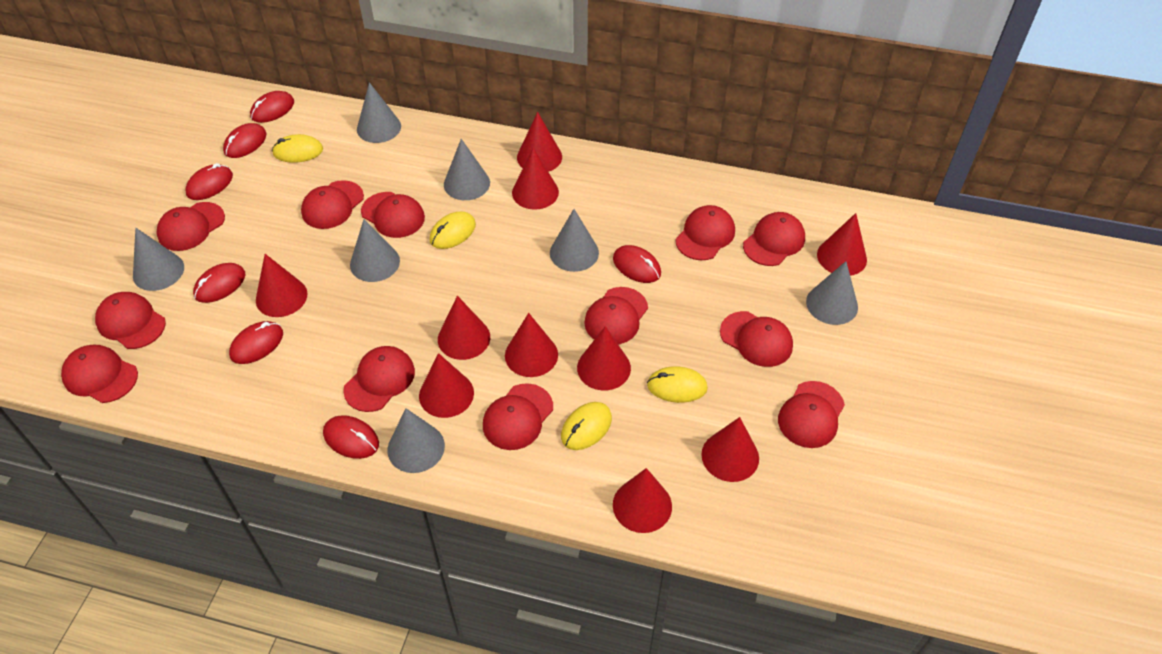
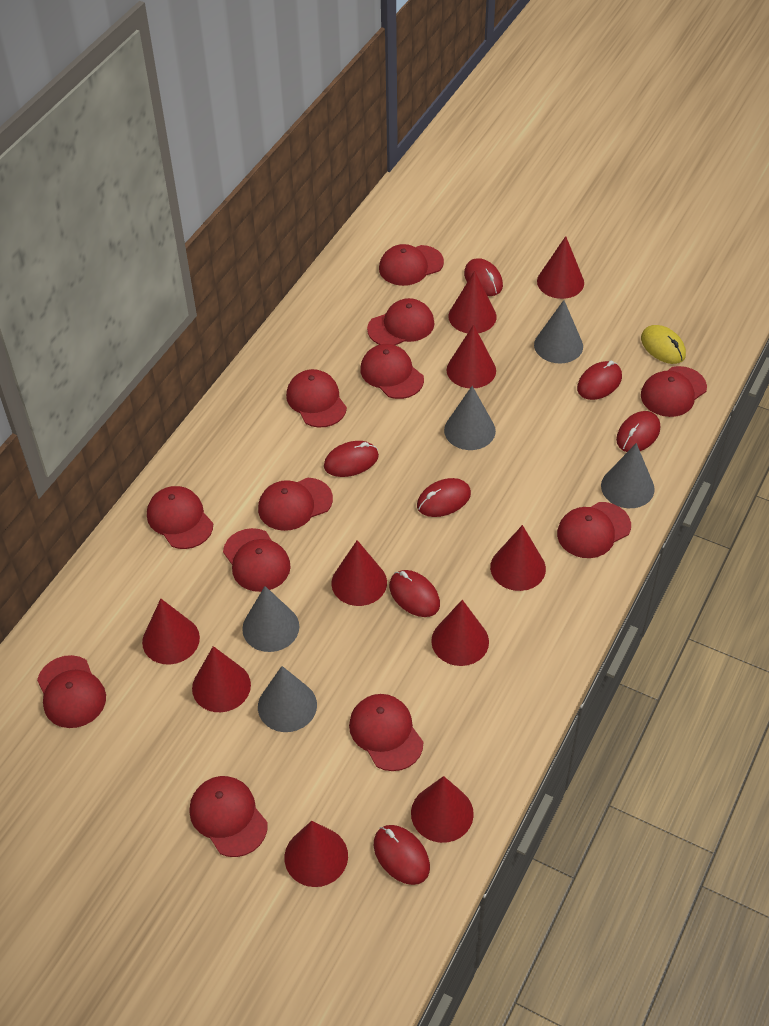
grey cone: [133,228,184,291] [350,219,400,282] [357,82,401,143] [388,408,445,473] [444,139,490,200] [550,209,599,272] [806,261,858,325] = 7 -> [242,586,299,652] [258,666,317,732] [444,386,496,450] [534,300,583,363] [601,443,655,508] = 5
yellow mouse: [272,134,323,163] [430,211,476,249] [561,402,612,450] [647,366,708,403] = 4 -> [641,325,686,364] = 1

